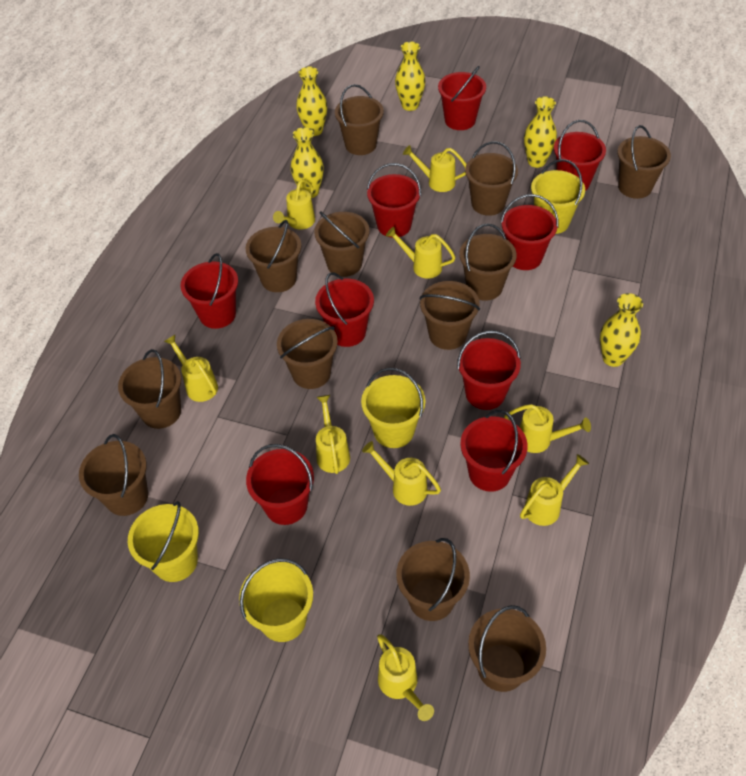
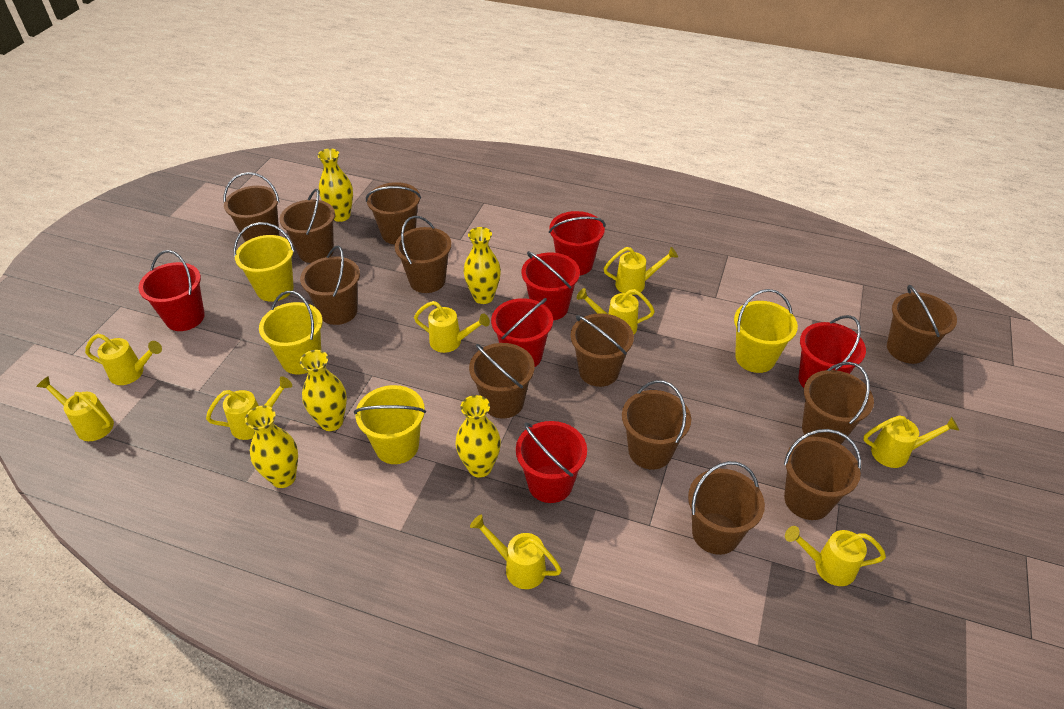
red bucket: [180,253,238,329] [246,444,314,525] [315,272,374,347] [367,163,421,238] [438,66,486,130] [457,331,521,410] [460,410,528,492] [501,194,559,270] [554,120,606,191] = 9 -> [138,250,205,331] [491,298,553,367] [516,421,587,503] [522,251,580,320] [549,211,606,275] [798,315,866,388] = 6

